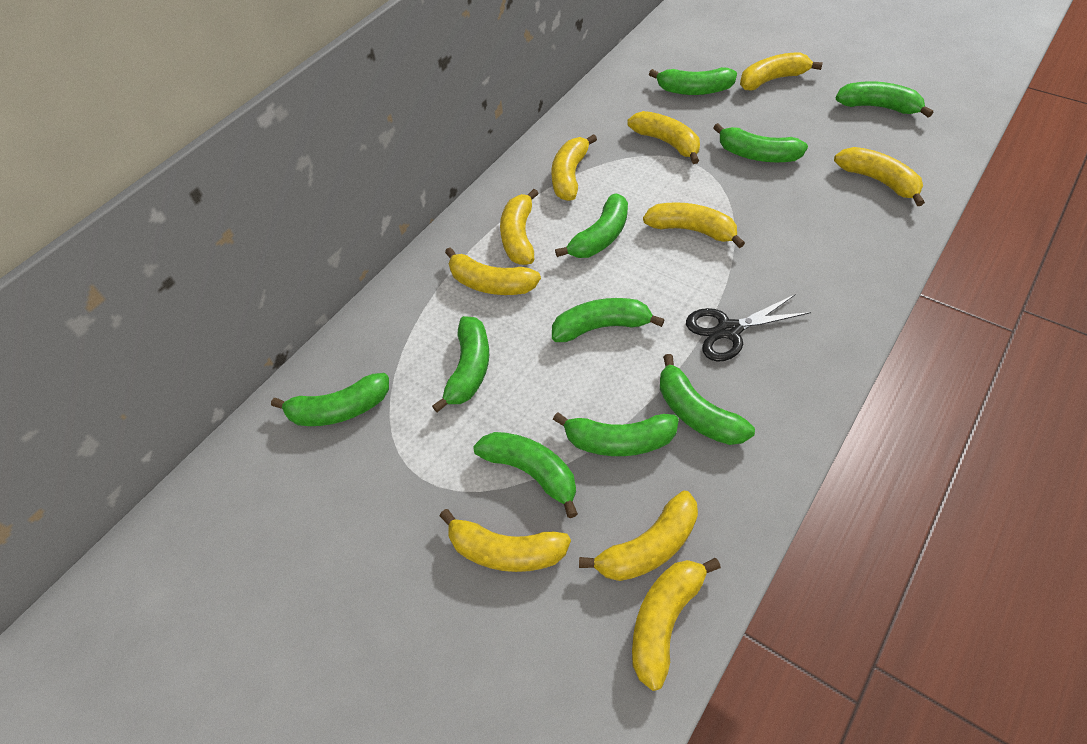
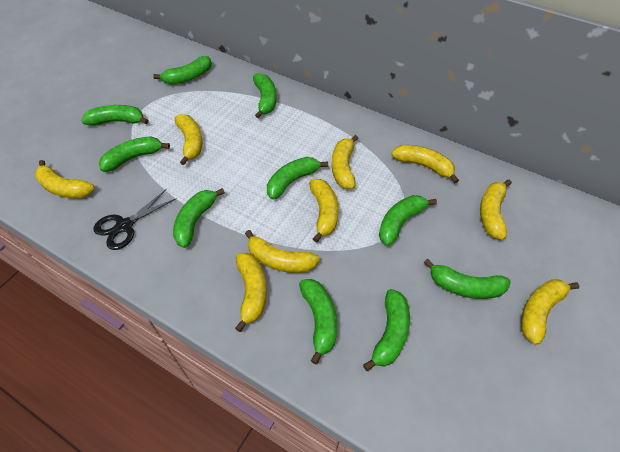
yellow banana: [440,509,571,572] [445,247,541,295] [500,189,539,265] [552,134,597,201] [579,491,698,581] [628,111,700,164] [632,558,721,691] [643,202,745,248] [740,52,823,90] [834,147,925,206] = 10 -> [35,160,95,198] [175,114,202,165] [235,253,267,332] [245,230,320,273] [309,179,338,243] [332,135,359,189] [391,145,459,183] [480,180,512,240] [521,279,580,345] = 9

